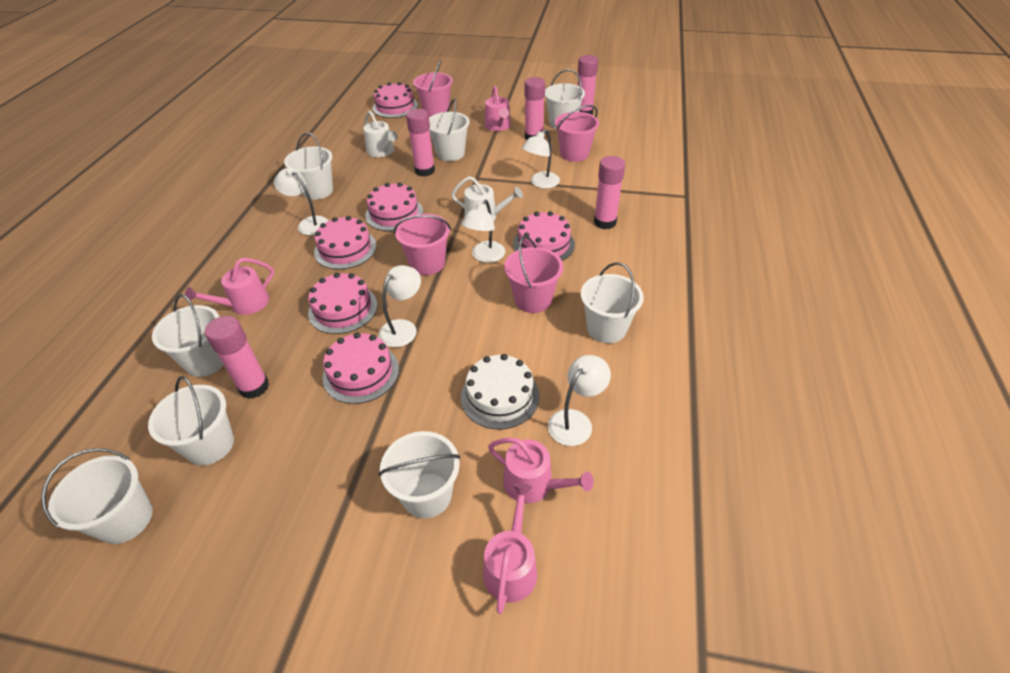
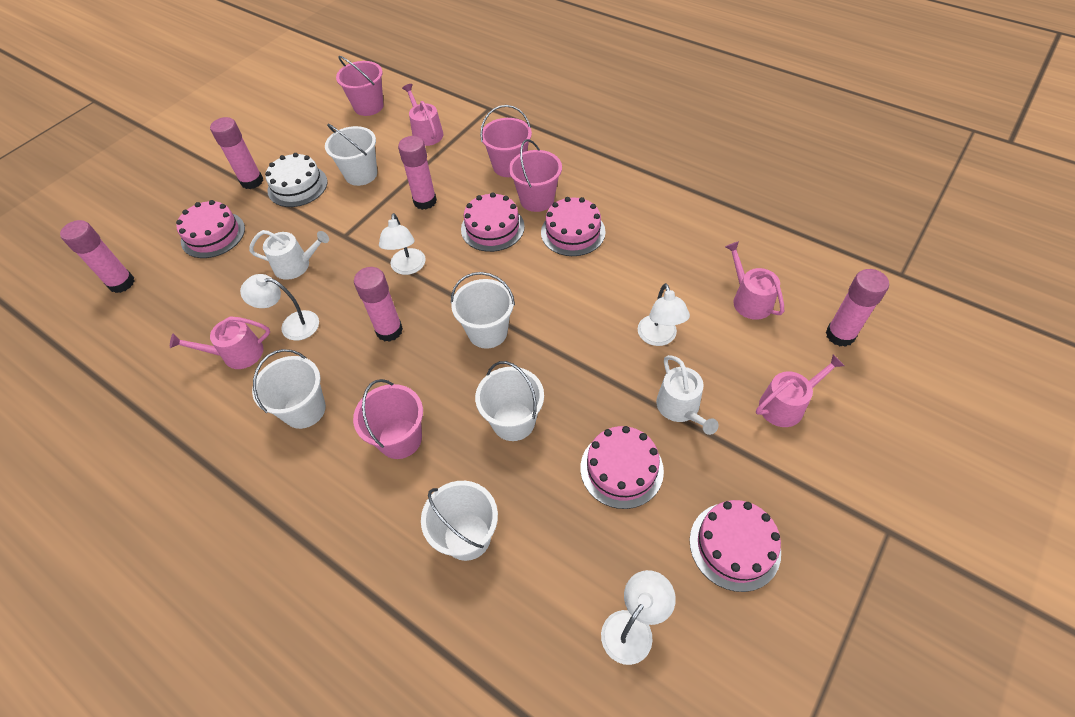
pink cake: [308,272,377,334] [314,216,377,269] [323,332,399,404] [365,182,423,231] [372,82,418,118] [513,211,575,261] = 6 -> [176,200,245,258] [461,192,525,252] [541,197,606,256] [580,426,664,509] [690,500,781,592] = 5
white bucket: [41,448,153,544] [148,376,234,465] [152,294,224,377] [284,132,333,200] [379,431,460,518] [429,99,470,161] [545,69,585,129] [581,262,644,343] = 8 -> [252,349,326,429] [325,124,377,186] [421,481,498,561] [451,272,515,349] [475,361,544,441] = 5
white lamp: [274,168,329,235] [378,265,421,347] [461,200,505,263] [522,130,560,188] [548,355,611,446] = 5 -> [240,274,319,341] [379,213,426,275] [601,570,676,665] [638,283,690,346] = 4

